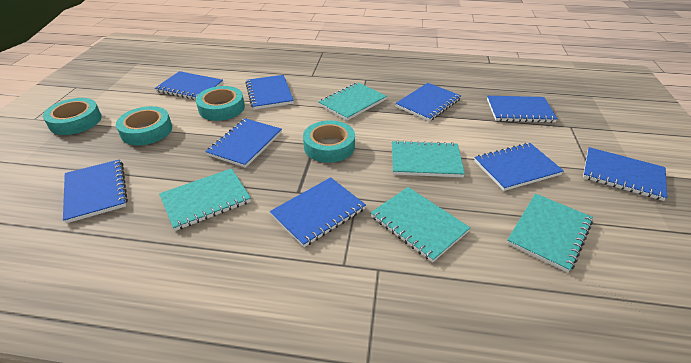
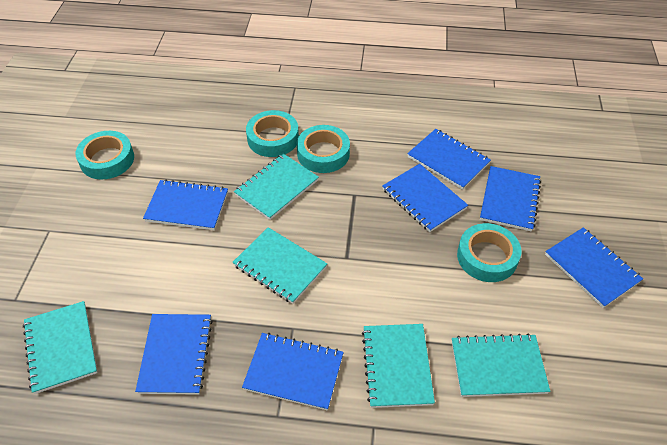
blue notebook: [63,159,128,223] [155,71,223,100] [205,118,282,168] [245,75,294,110] [270,177,366,247] [395,83,461,121] [474,143,564,191] [487,96,557,123] [583,147,667,201] = 9 -> [135,314,213,395] [143,179,228,230] [242,333,344,410] [382,164,468,232] [407,129,491,190] [480,166,541,231] [545,227,643,308] = 7

